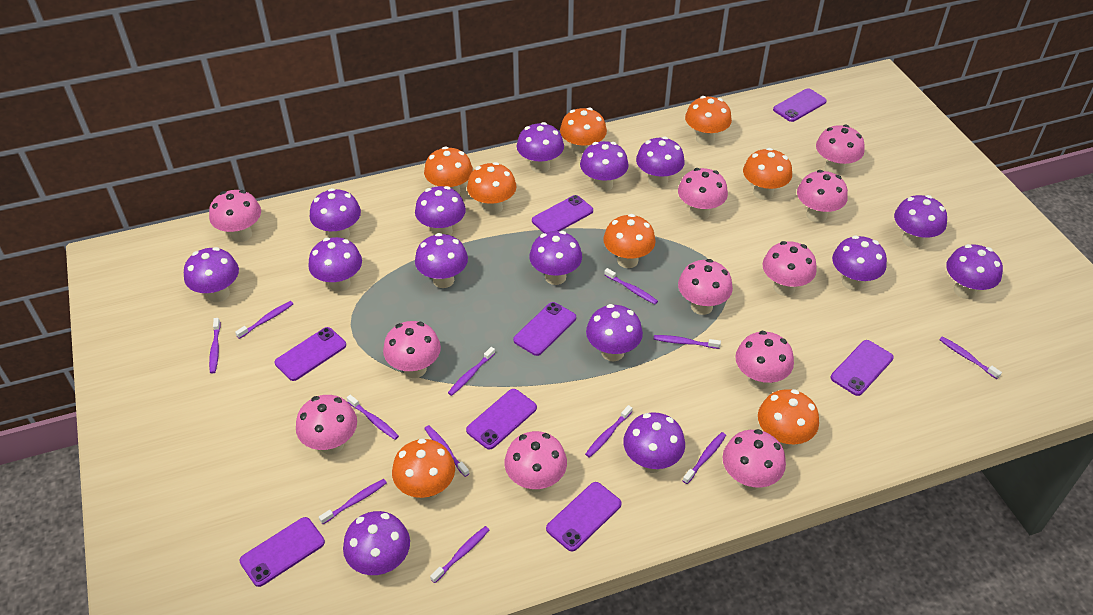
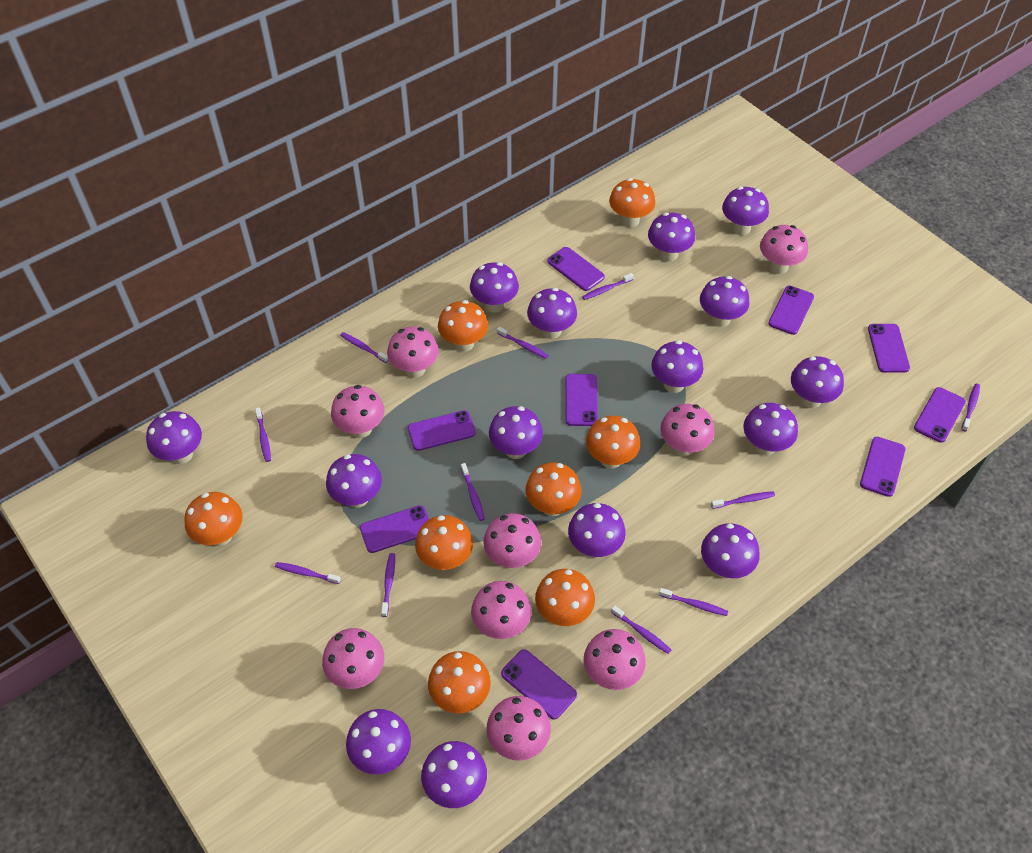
pink mushroom: [209,190,261,242] [296,395,357,455] [383,321,441,378] [504,431,567,492] [678,168,728,220] [678,259,733,315] [723,429,786,491] [735,331,794,389] [762,241,817,296] [797,170,848,223] [816,125,865,175] = 11 -> [322,628,384,689] [331,385,385,438] [387,326,439,378] [471,581,531,639] [483,513,541,568] [487,696,551,760] [584,629,646,690] [660,404,715,456] [760,225,808,274] = 9
purple phone: [240,517,325,587] [275,327,346,381] [466,389,537,450] [513,302,576,356] [532,195,593,233] [546,482,622,551] [773,88,827,122] [831,340,894,396] = 8 -> [360,505,429,553] [408,410,476,451] [501,649,577,720] [547,247,605,291] [565,374,598,426] [768,286,814,335] [860,437,905,497] [868,324,910,373] [914,387,966,443] = 9
purple toothbrush: [209,318,221,373] [235,301,293,339] [319,479,387,524] [347,395,399,440] [424,425,470,477] [430,526,489,583] [448,347,495,396] [585,405,632,458] [604,268,658,304] [653,335,721,349] [683,432,726,484] [939,336,1002,379] = 12 -> [255,407,271,462] [275,562,341,584] [340,332,389,363] [381,553,395,617] [461,463,485,521] [497,327,549,359] [582,273,634,300] [611,605,671,654] [659,588,728,616] [711,491,775,509] [961,384,980,431] = 11

